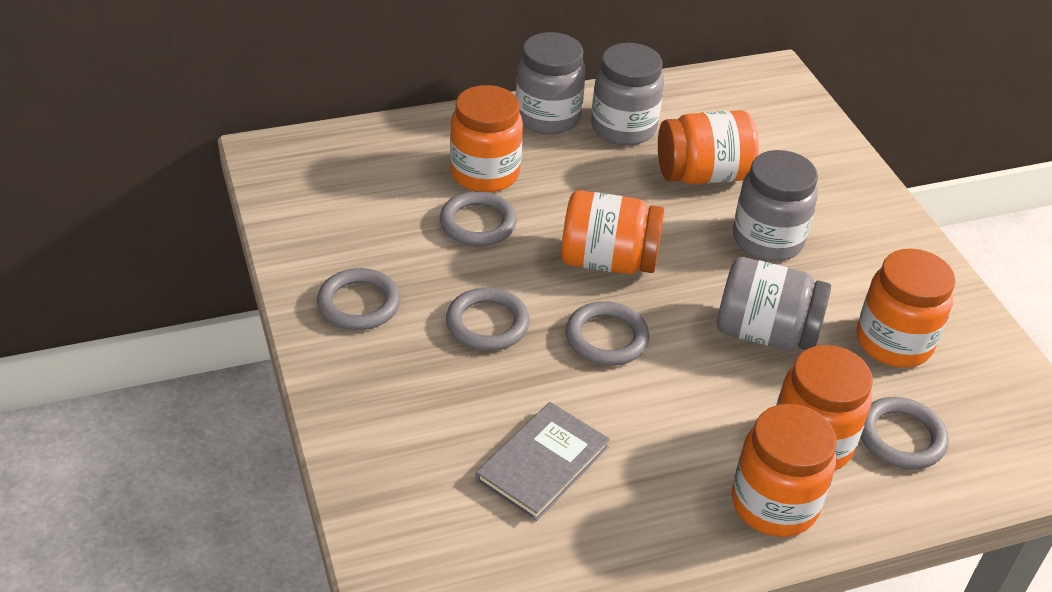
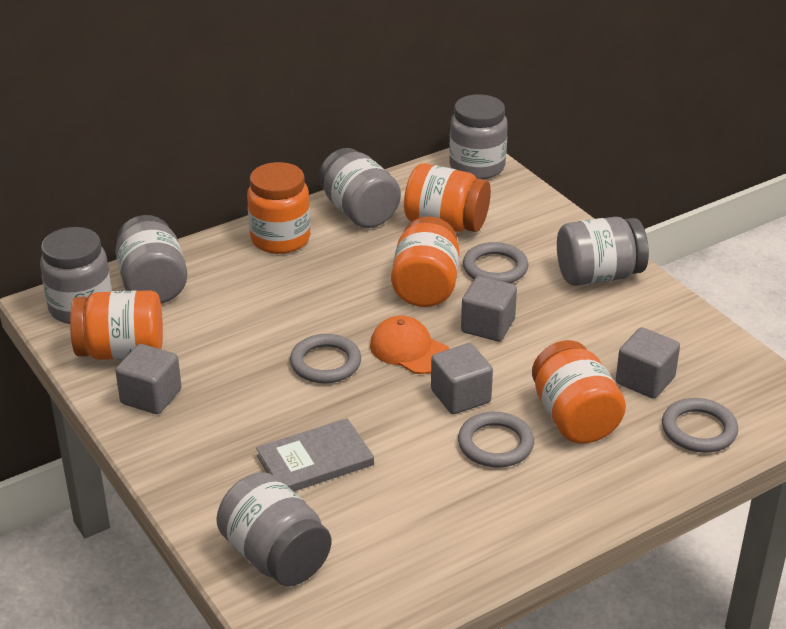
grey cube: none = 0 -> [115,344,182,414] [431,343,493,414] [461,276,517,341] [616,327,680,399] = 4
grey jar: [516,32,586,135] [591,43,664,146] [717,257,831,350] [733,150,818,261] = 4 -> [40,227,112,324] [115,215,188,304] [216,472,331,586] [319,148,401,228] [449,94,508,179] [557,217,649,286] = 6
grey ring: [317,268,400,330] [440,191,517,246] [446,287,529,351] [565,301,649,366] [861,397,949,469] = 5 -> [290,334,361,383] [458,412,534,468] [463,242,528,283] [662,398,738,453] = 4
orange cap: none = 0 -> [370,316,449,374] = 1
orange jar: [450,85,523,192] [561,190,664,274] [658,110,759,184] [732,404,837,537] [776,345,873,470] [857,249,955,368] = 6 -> [70,290,163,360] [247,162,310,254] [391,216,460,307] [404,163,491,232] [532,340,626,444] = 5

